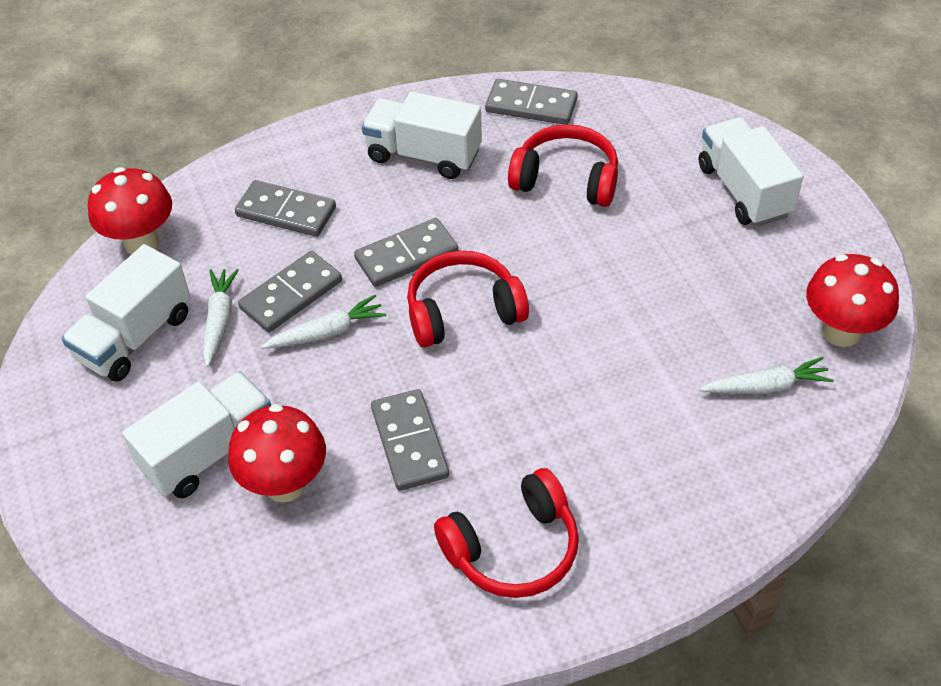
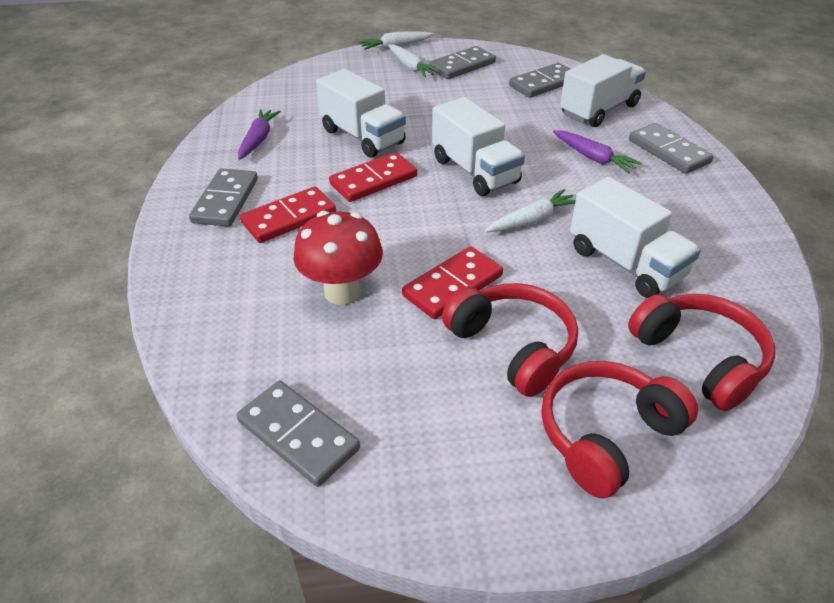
purple carrot: none = 0 -> [238,109,281,160] [553,130,642,174] = 2
red domino: none = 0 -> [240,187,336,243] [329,152,417,202] [402,246,503,319] = 3
red mushroom: [88,167,172,254] [228,404,326,502] [806,254,899,347] = 3 -> [293,211,383,305] = 1

